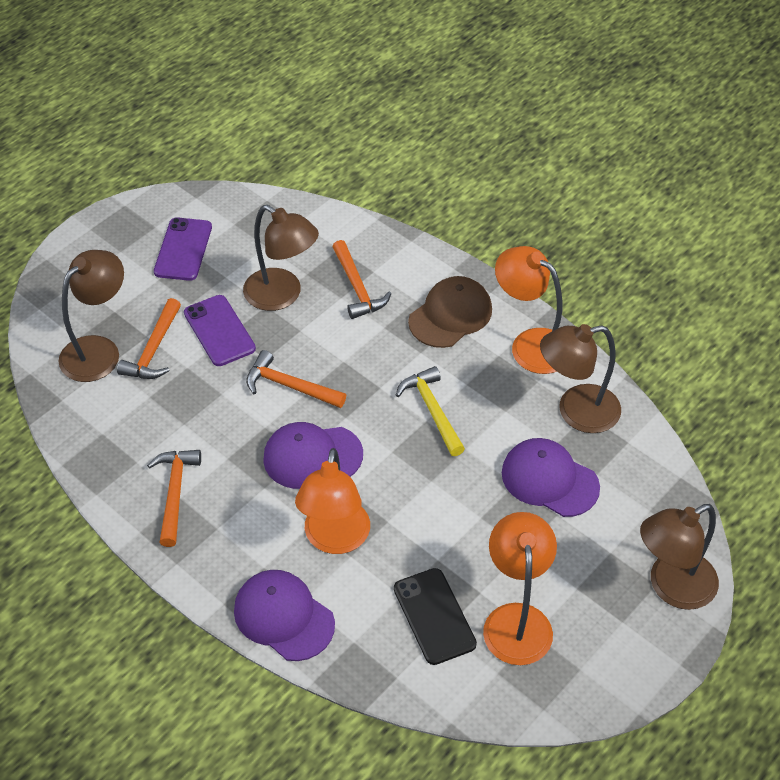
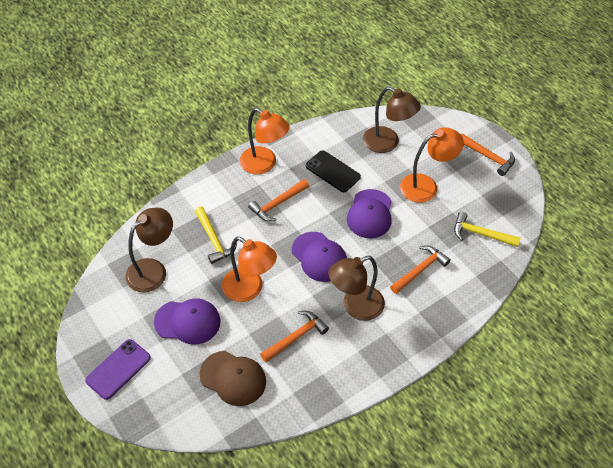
brown lamp: [58,250,124,382] [243,205,319,311] [540,324,621,433] [640,504,719,610] = 4 -> [125,207,173,292] [328,256,385,321] [363,87,421,153] = 3
purple phone: [154,217,212,281] [184,295,256,366] = 2 -> [85,339,151,400] = 1
yellow hammer: [396,366,465,456] = 1 -> [195,207,237,264] [454,212,521,247] = 2

